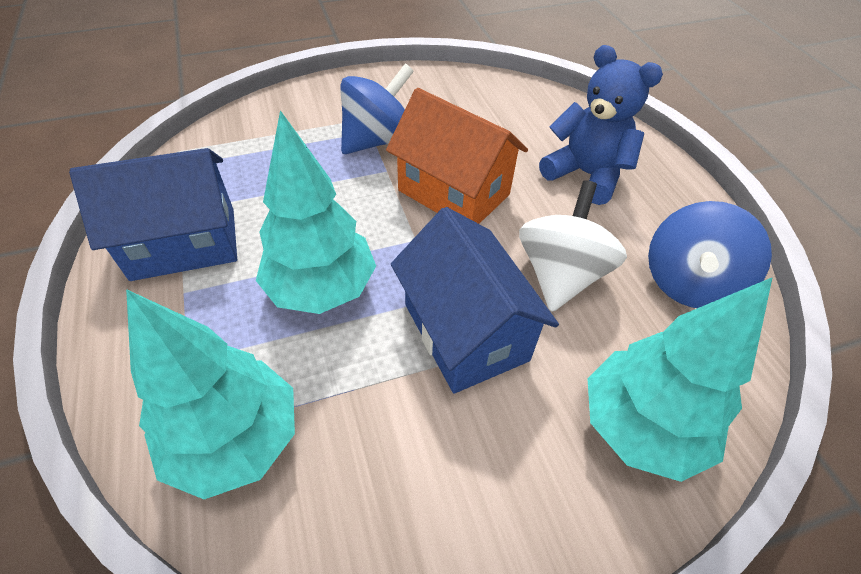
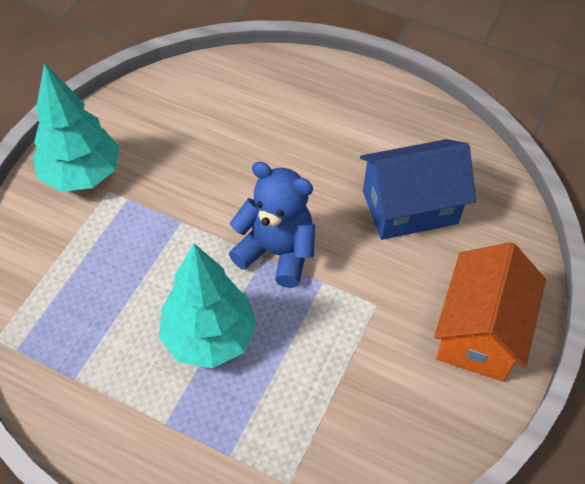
blue house: [69,148,237,281] [391,207,559,394] = 2 -> [360,139,476,240] = 1
blue spinning top: [340,64,414,154] [648,201,772,308] = 2 -> none = 0
turquoise tree: [126,289,295,499] [256,110,376,314] [587,277,773,482] = 3 -> [33,63,120,192] [159,244,257,368] = 2
white spinning top: [519,180,627,312] = 1 -> none = 0

